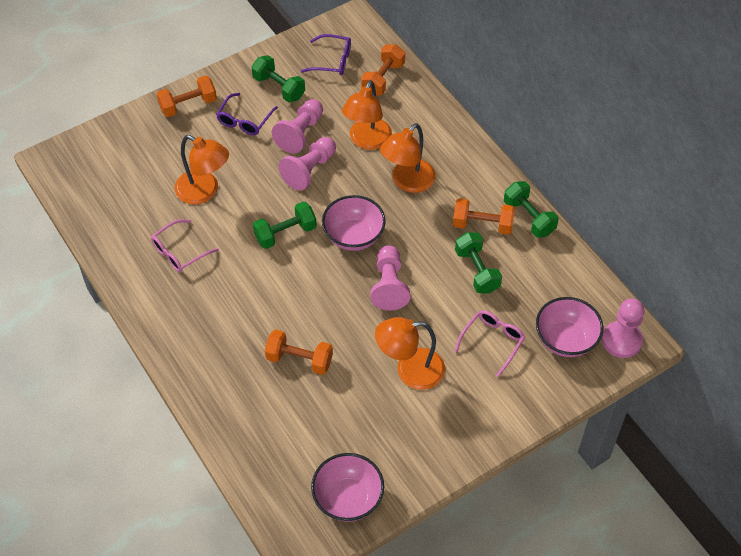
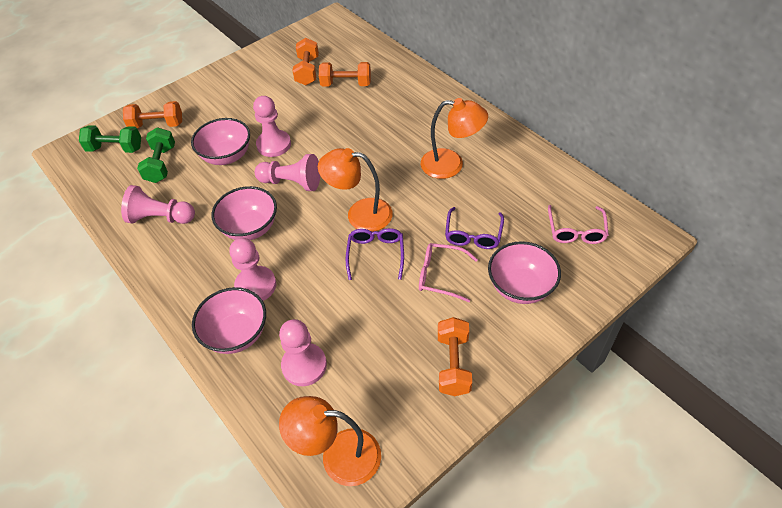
green dumbbell: [252,55,305,103] [253,201,317,249] [455,232,502,293] [504,181,559,238] = 4 -> [79,125,141,153] [137,127,175,183] = 2
orange lamp: [175,135,229,205] [342,80,392,150] [375,317,445,390] [380,123,436,193] = 4 -> [279,396,381,486] [318,148,393,232] [421,98,488,179] = 3
pink bowl: [311,453,384,522] [322,195,386,251] [536,297,603,357] = 3 -> [191,118,250,165] [192,287,266,354] [211,186,277,240] [488,241,561,304] = 4
pink pawn: [272,99,323,154] [278,137,336,190] [371,245,410,311] [602,298,644,358] = 4 -> [121,185,195,224] [229,238,276,301] [253,96,291,157] [254,154,320,191] [279,319,327,386] = 5

